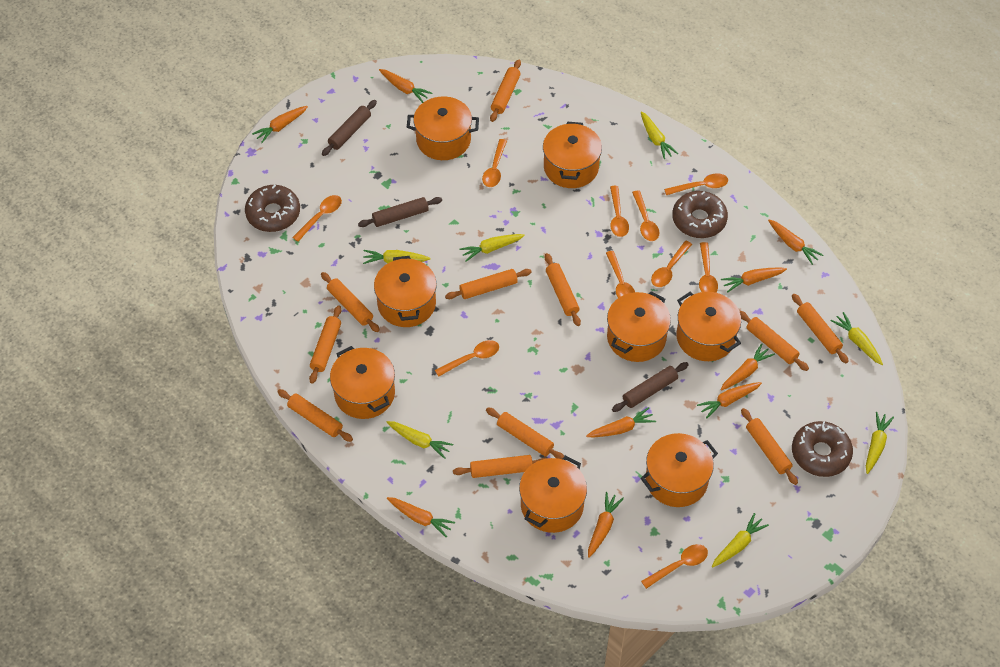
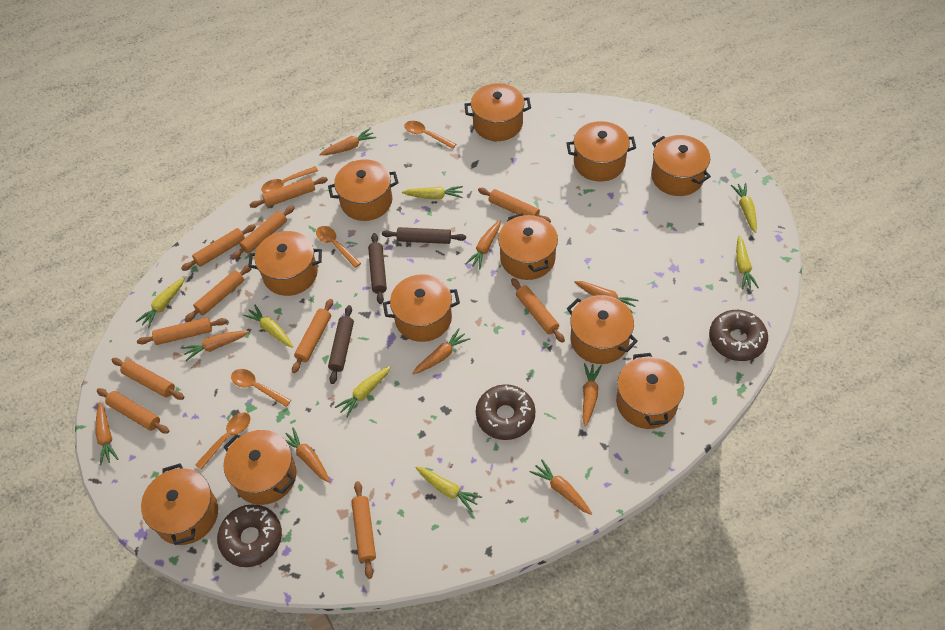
orange pot: [330,346,395,419] [374,256,437,327] [407,96,479,160] [519,455,587,533] [543,122,602,188] [607,291,671,362] [641,433,718,507] [676,292,741,361] = 8 -> [141,463,218,545] [223,430,297,505] [248,231,322,296] [328,159,399,221] [383,274,460,342] [464,83,531,141] [498,213,558,280] [567,121,636,181] [567,295,638,364] [616,353,684,429] [651,135,711,196] = 11
orange spoon: [292,195,342,242] [435,340,499,377] [482,139,507,187] [606,251,635,298] [610,186,629,237] [632,190,659,241] [641,544,708,589] [651,241,692,287] [664,173,728,195] [699,242,718,293] = 10 -> [195,412,251,470] [231,369,291,407] [261,166,318,193] [316,226,361,268] [405,121,456,149] = 5

